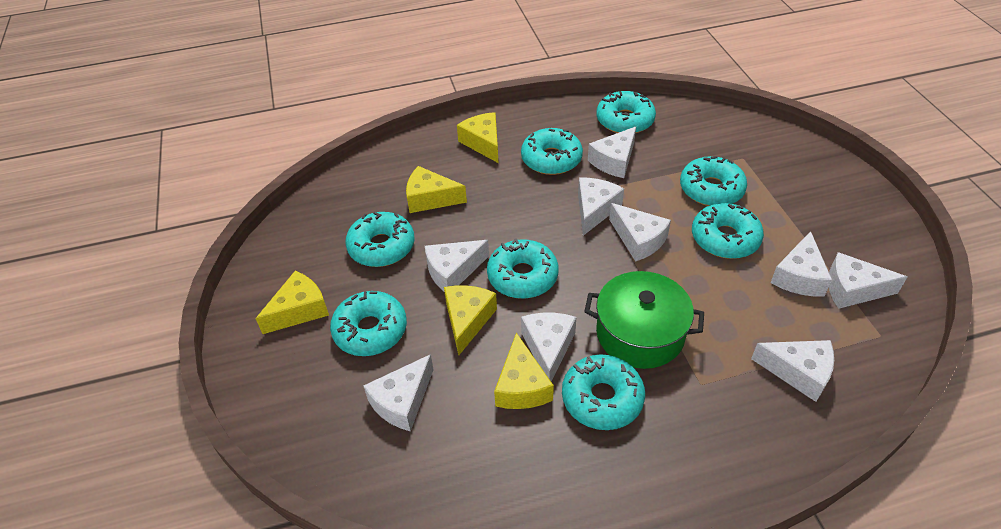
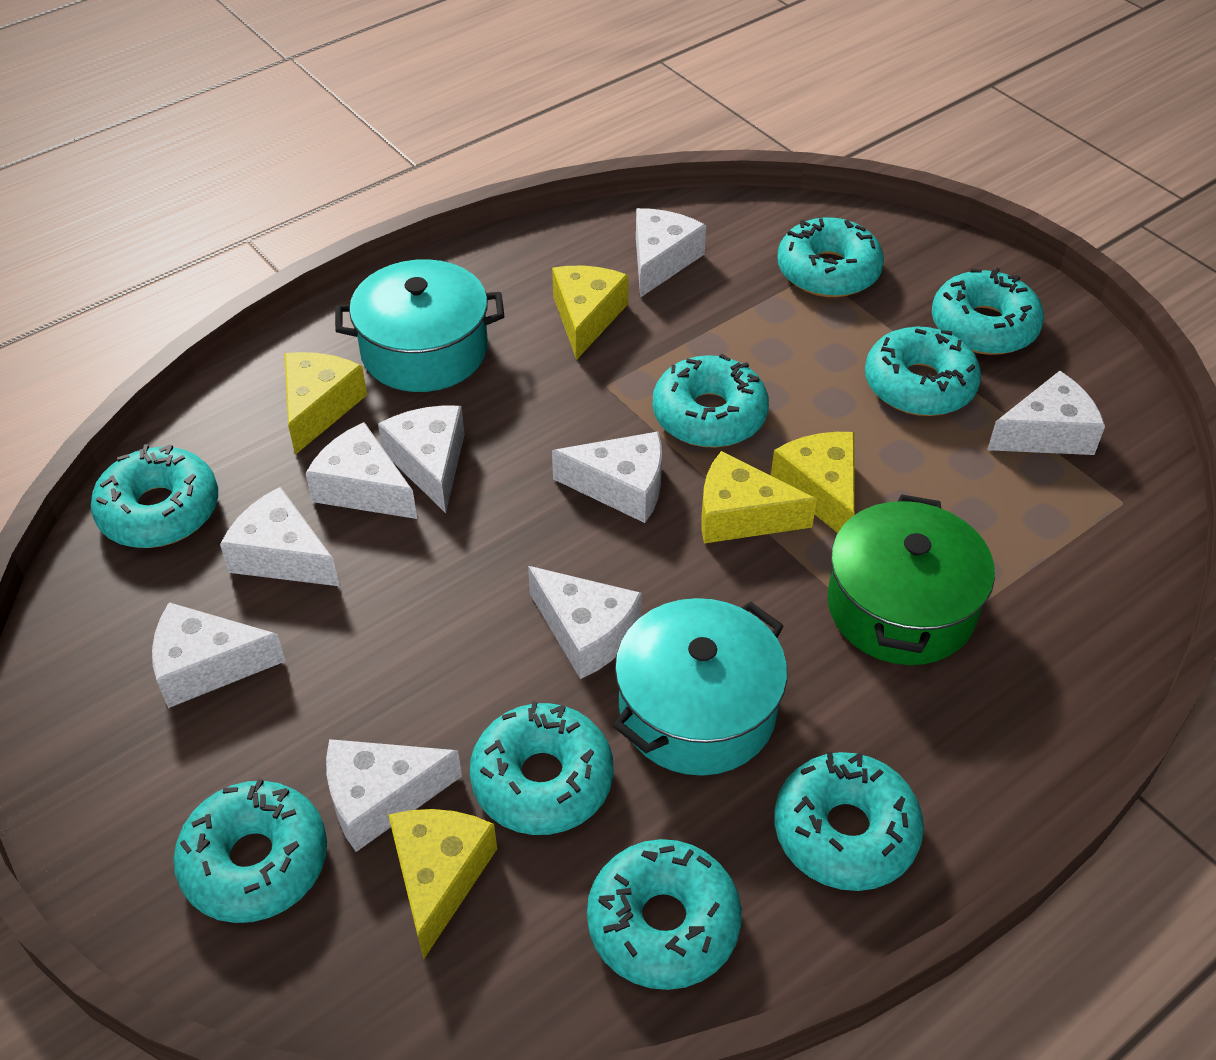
turquoise donut: [330,291,407,356] [345,212,415,267] [487,238,559,299] [521,128,583,175] [562,354,645,430] [596,91,656,133] [680,156,747,206] [692,203,764,259] = 8 -> [91,444,218,548] [173,779,327,923] [470,701,613,835] [587,839,742,990] [653,354,769,448] [775,752,924,891] [777,217,884,297] [865,327,981,416] [932,268,1044,355] = 9
turquoise pot: none = 0 -> [335,259,504,392] [613,598,787,776] = 2

